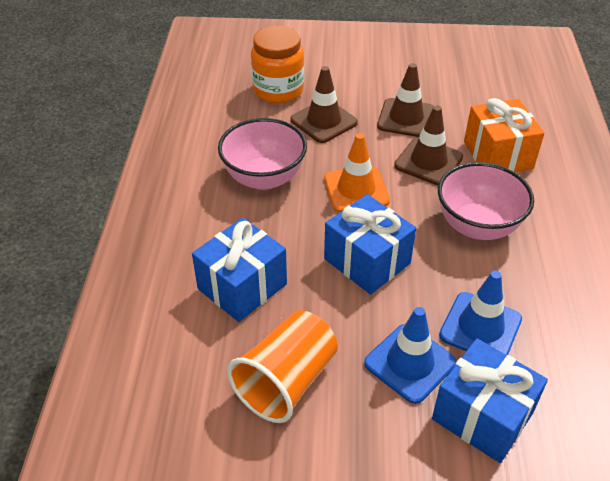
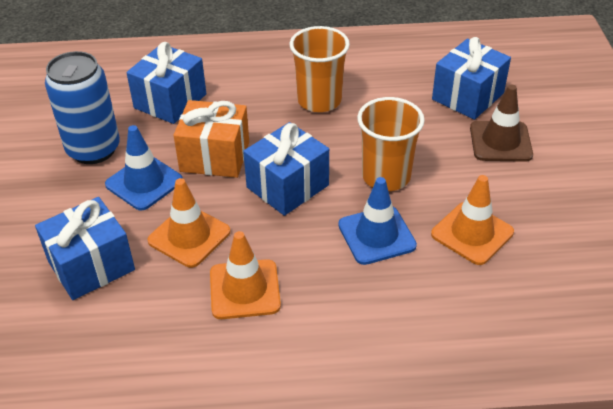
blue can: none = 0 -> [45,51,120,164] = 1
blue gift: [192,218,287,322] [324,194,416,294] [432,338,548,463] = 3 -> [35,197,135,300] [126,42,206,124] [243,122,329,216] [432,37,511,120] = 4
brown traffic cone: [290,66,358,143] [377,63,434,137] [394,105,463,185] = 3 -> [470,84,533,162] = 1
orange cup: [227,310,338,423] = 1 -> [290,26,350,112] [357,97,425,191] = 2
orange jar: [251,26,304,104] = 1 -> none = 0
orange traffic cone: [324,133,390,213] = 1 -> [147,178,230,268] [210,231,281,319] [431,175,514,265] = 3
pink bowl: [218,118,307,190] [438,162,534,240] = 2 -> none = 0

